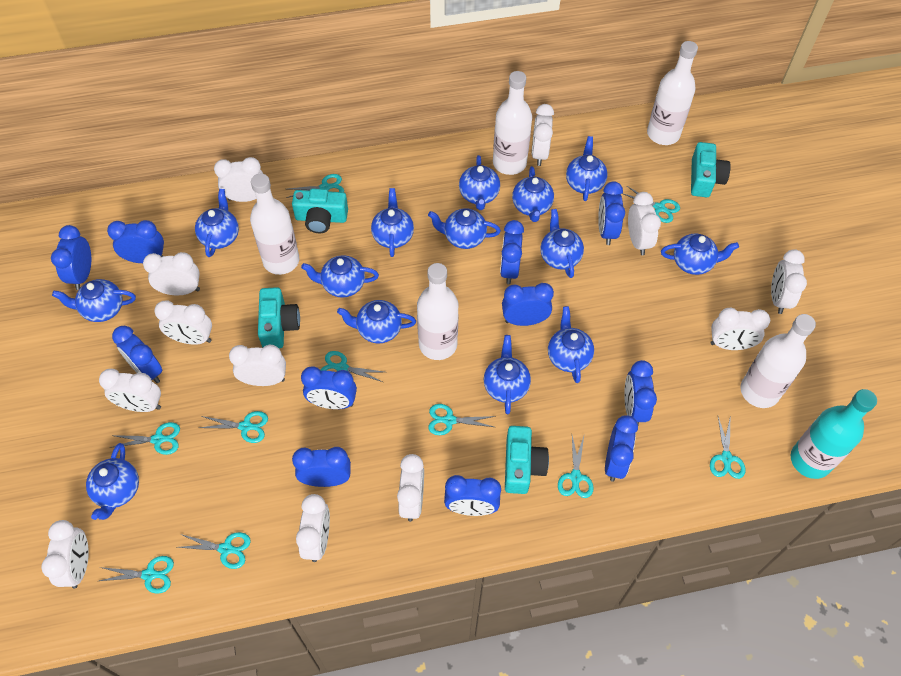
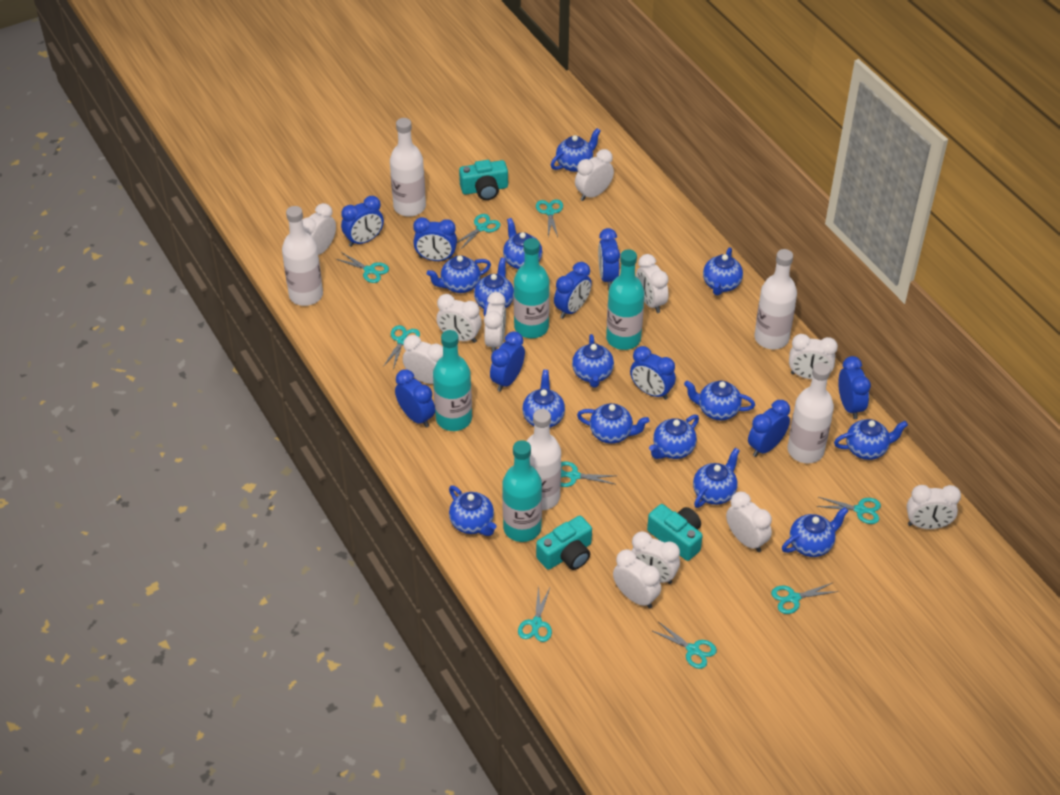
blue clock: [51,225,91,290] [107,220,164,263] [112,326,162,383] [292,447,351,487] [301,366,357,409] [444,475,501,516] [500,220,524,284] [502,283,554,326] [598,181,625,245] [605,415,638,482] [624,360,657,425] = 11 -> [341,196,384,247] [395,369,435,428] [413,217,457,261] [490,331,525,392] [554,262,592,319] [598,228,620,288] [630,346,676,400] [748,400,790,457] [838,356,871,419] = 9
turquoise bottle: [791,389,877,479] = 1 -> [433,330,472,431] [502,440,542,542] [514,238,550,338] [606,249,644,350] = 4
turquoise camera: [258,287,300,349] [292,189,348,233] [505,426,549,494] [691,142,731,197] = 4 -> [459,160,508,200] [536,516,592,570] [647,504,703,561] = 3
turquoise scissors: [99,556,174,594] [110,422,180,455] [178,532,251,569] [200,411,268,443] [286,174,344,198] [320,351,384,382] [428,404,496,435] [558,435,594,498] [622,186,680,223] [710,417,745,479] = 10 -> [336,252,389,283] [383,325,420,369] [457,214,500,250] [518,586,552,642] [536,199,563,237] [560,461,615,487] [651,622,717,669] [771,583,838,614] [816,497,881,524] = 9
white clock: [41,520,89,589] [99,369,161,412] [143,252,200,295] [154,301,212,345] [214,157,263,202] [229,345,286,386] [296,494,330,562] [397,454,424,522] [532,104,554,166] [628,192,661,255] [710,308,770,350] [771,249,807,314] = 12 -> [302,203,336,255] [403,335,443,384] [436,294,482,343] [484,292,506,353] [575,149,614,201] [613,549,661,609] [631,531,680,584] [636,254,669,313] [726,492,772,552] [789,334,838,379] [907,485,961,529] = 11

